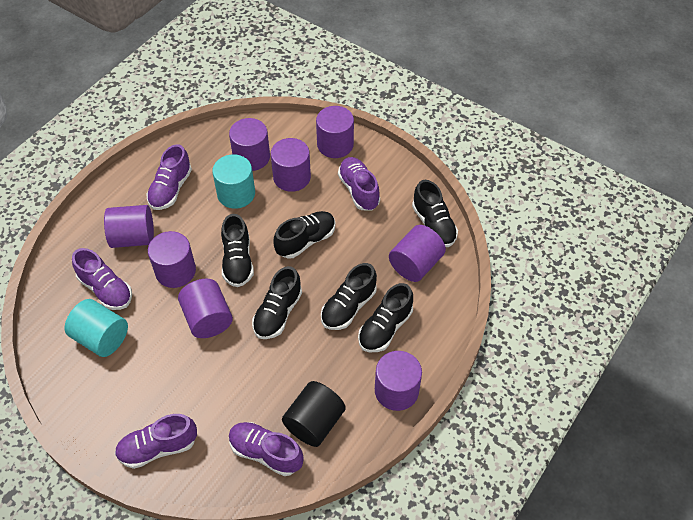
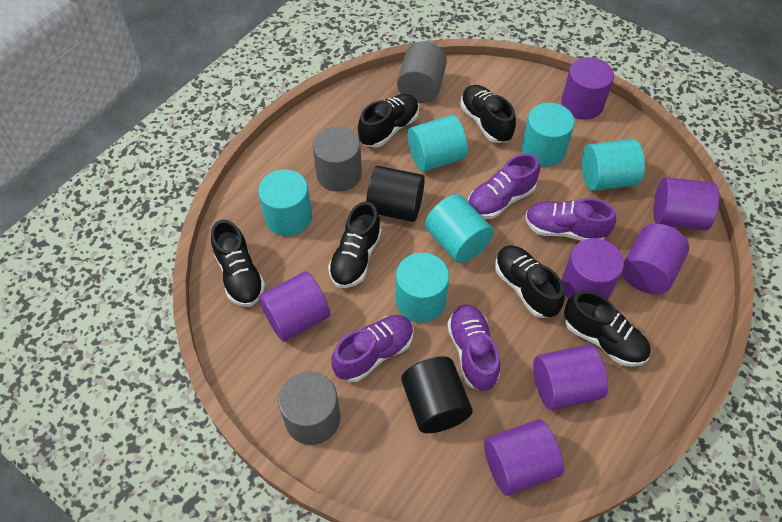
black cylinder: [282,381,346,447] = 1 -> [366,166,425,222] [401,356,473,433] = 2
grey cylinder: none = 0 -> [278,371,340,445] [313,126,362,192] [397,41,447,103] = 3
purple cylinder: [104,205,154,248] [148,231,196,288] [178,279,233,338] [229,118,270,171] [271,138,311,192] [316,106,354,158] [375,351,422,411] [389,225,446,282] = 8 -> [259,271,330,342] [484,419,564,496] [533,344,608,410] [561,57,614,120] [561,238,624,300] [622,224,689,294] [653,177,719,231] = 7
purple shoe: [72,248,132,310] [115,414,197,469] [147,144,192,210] [229,422,304,476] [338,157,380,211] = 5 -> [331,315,414,382] [447,305,500,391] [468,153,540,219] [525,198,616,241] = 4
turquoise cylinder: [64,299,128,357] [212,154,255,209] = 2 -> [258,169,312,236] [396,253,449,323] [408,115,468,172] [425,194,494,263] [521,103,575,167] [582,139,645,191] = 6

